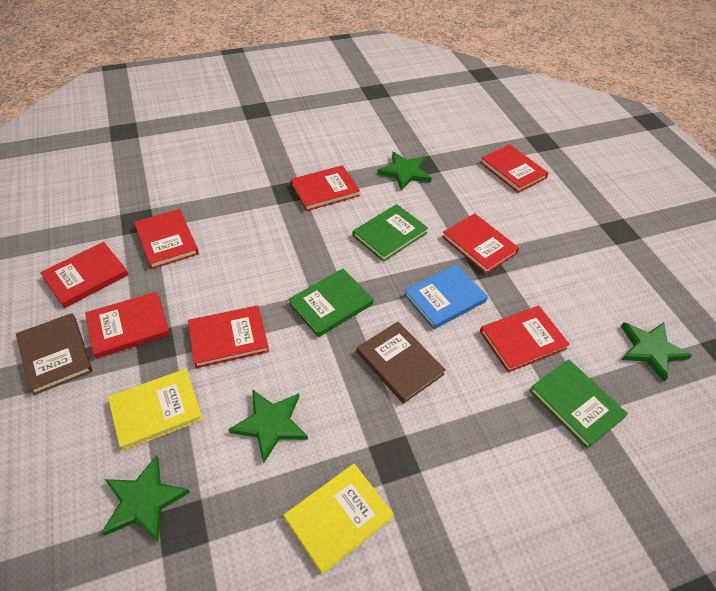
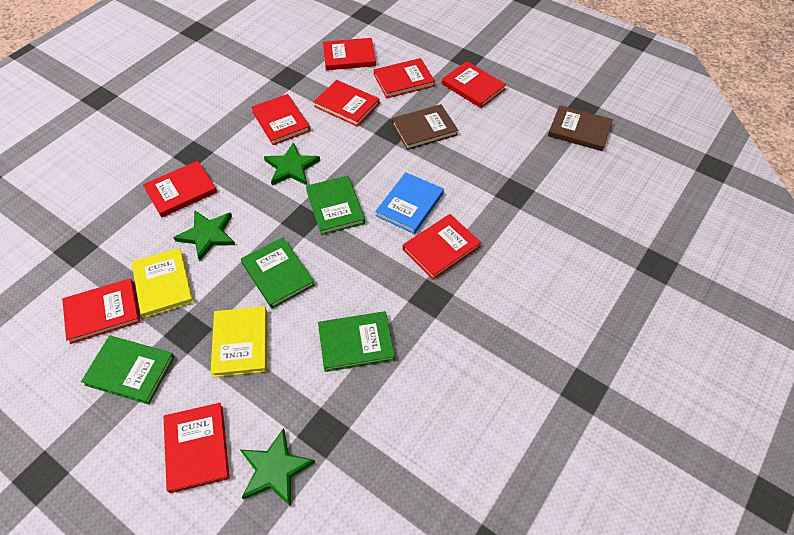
green book: [289,269,373,337] [353,204,428,262] [529,359,628,449] = 3 -> [81,336,175,405] [241,237,315,309] [306,176,365,235] [318,311,395,372] = 4
green star: [102,455,190,542] [228,389,308,464] [377,152,432,191] [621,322,692,382] = 4 -> [173,210,235,261] [240,428,315,506] [264,142,320,185] = 3
red book: [40,242,129,308] [85,292,170,359] [134,209,199,269] [188,306,269,368] [291,165,360,211] [442,213,519,274] [480,144,548,193] [480,306,570,373] = 8 -> [62,278,140,344] [143,161,217,218] [164,403,230,493] [251,94,310,145] [314,80,380,127] [323,38,376,70] [374,58,435,98] [403,214,481,280] [442,61,506,108] = 9

